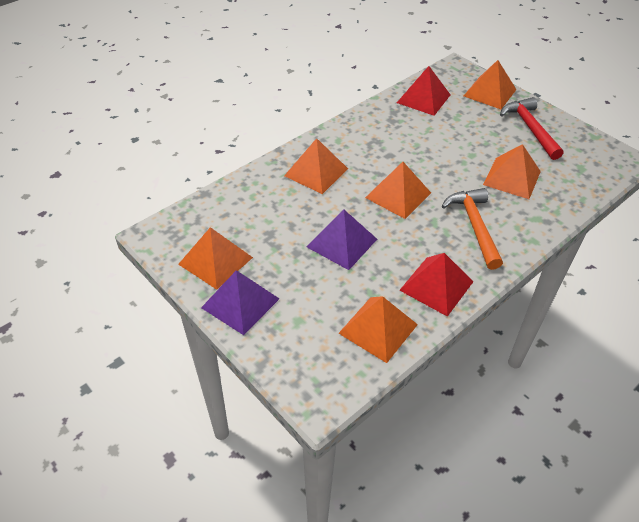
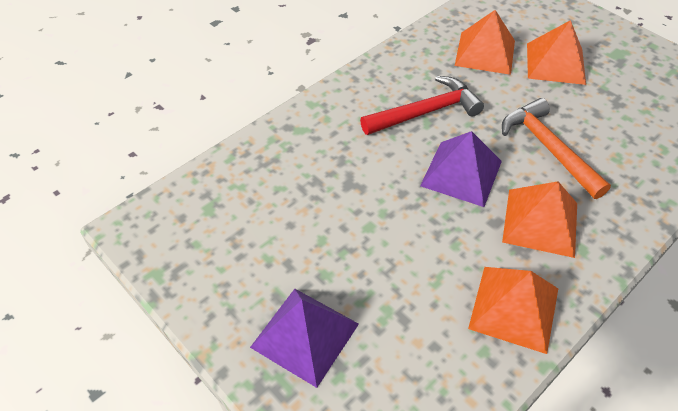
orange pyramid: [178,227,253,290] [284,138,348,194] [339,296,418,363] [365,162,431,219] [464,60,517,109] [483,144,541,199] = 6 -> [455,10,515,75] [468,267,558,354] [502,181,577,258] [527,20,586,85] = 4
red pyramid: [397,66,450,116] [400,253,473,317] = 2 -> none = 0

